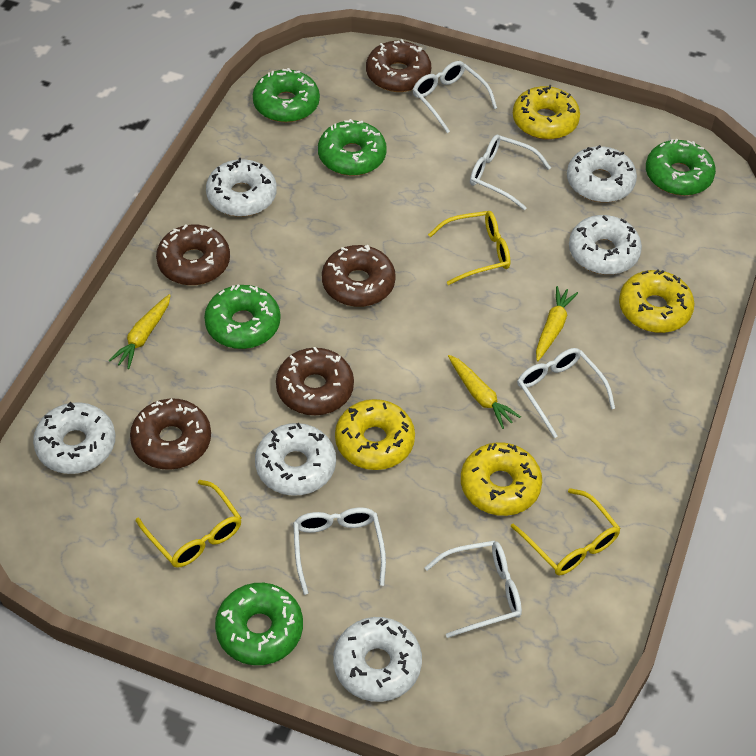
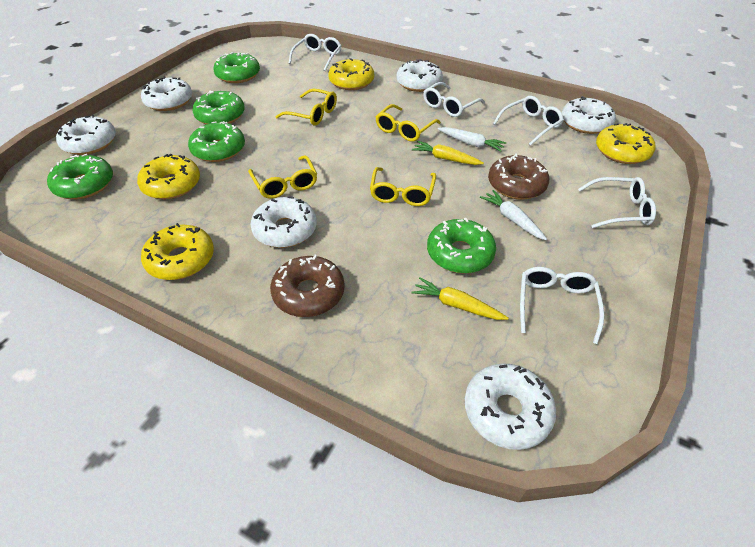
brown donut: [130,399,211,470] [156,225,230,285] [276,347,354,415] [322,245,396,307] [366,39,431,92] = 5 -> [270,255,345,317] [488,153,549,200] = 2
white carrot: none = 0 -> [438,127,506,152] [480,190,547,240] = 2
yellow carrot: [108,294,171,369] [448,355,521,429] [536,286,578,361] = 3 -> [412,141,484,165] [412,277,509,320] = 2
yellow glasses: [136,480,242,568] [428,211,510,285] [511,488,621,575] = 3 -> [248,155,317,199] [275,89,337,126] [370,167,436,206] [376,104,441,142] = 4

